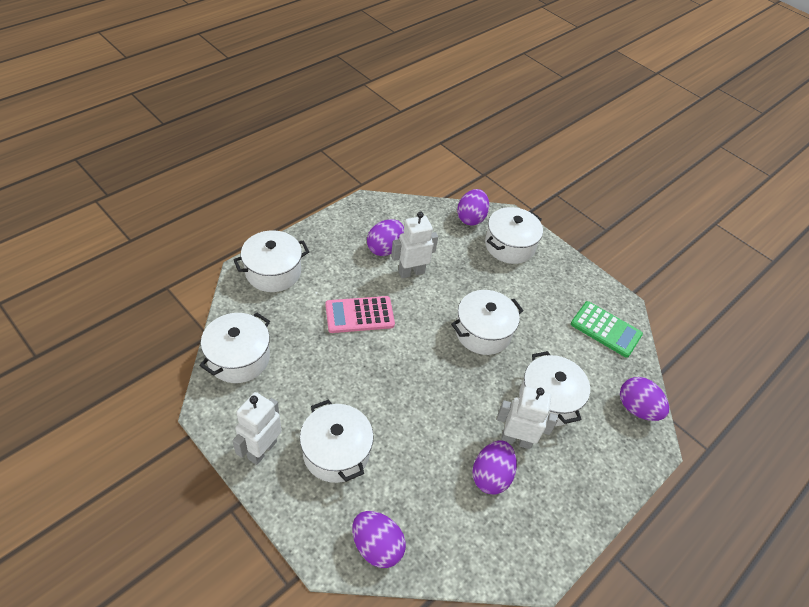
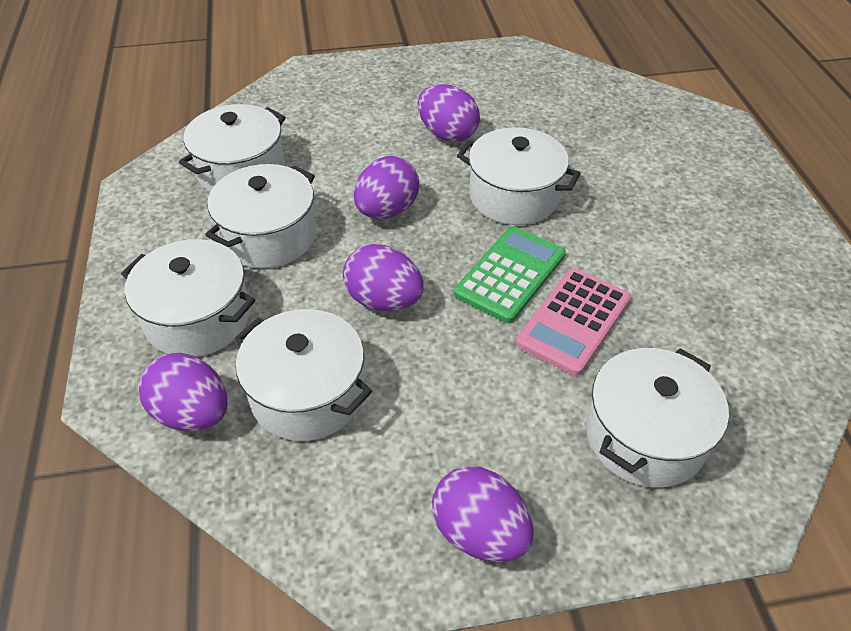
white robot: [233,392,281,465] [391,212,438,278] [497,387,558,449] = 3 -> none = 0

